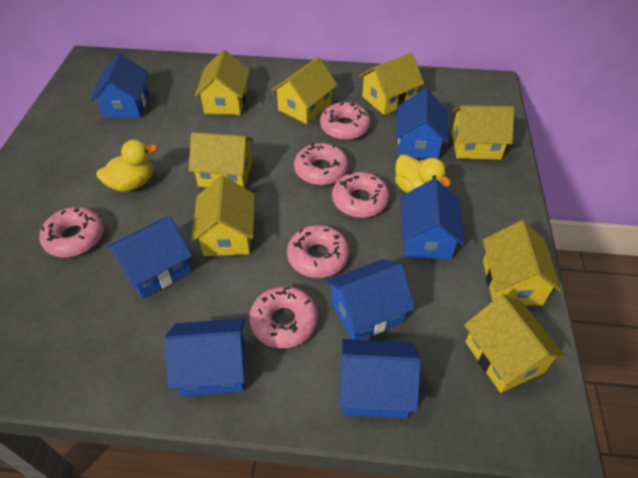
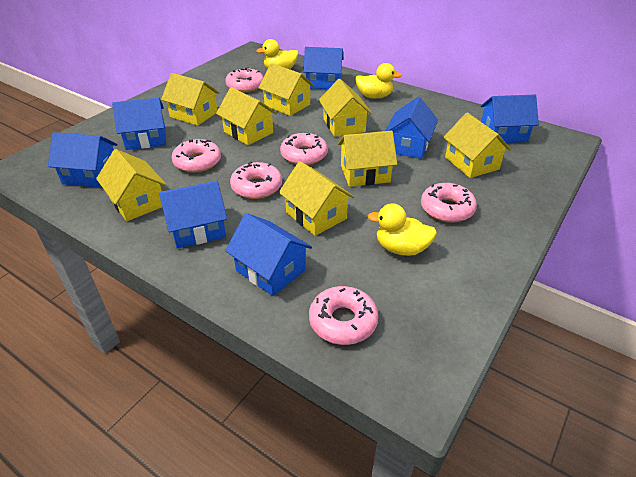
yellow duck: [96,140,158,192] [395,154,451,193] = 2 -> [257,39,298,69] [355,63,402,99] [368,203,437,256] = 3

